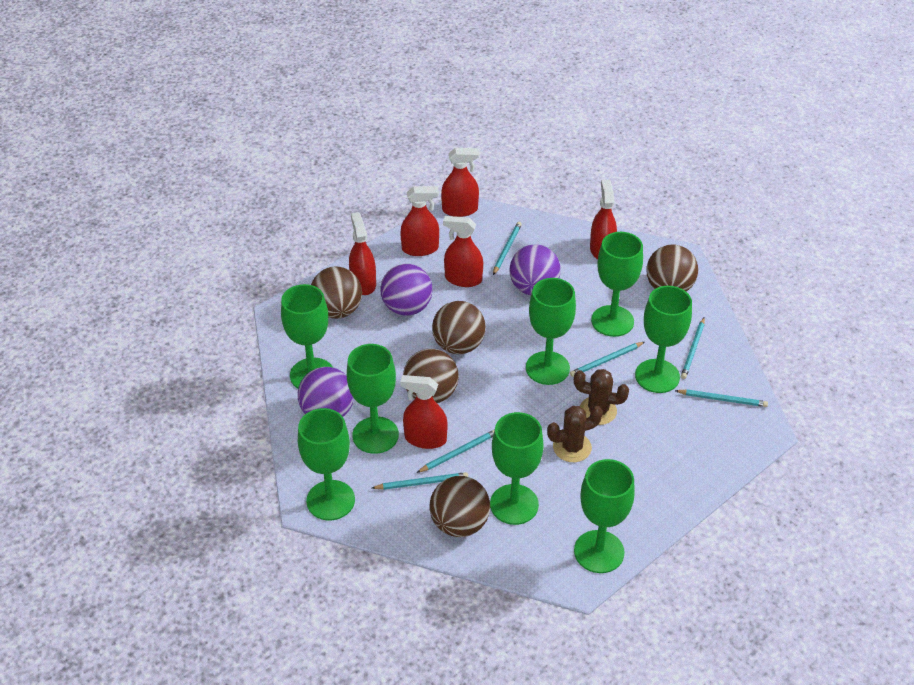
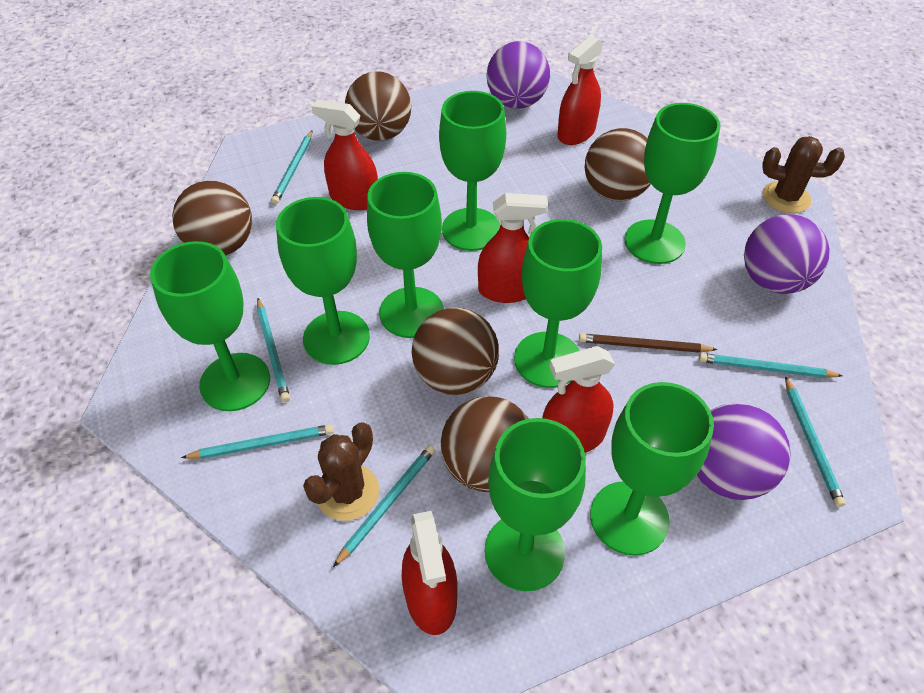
brown pencil: none = 0 -> [579,333,718,353] = 1
red spray bottle: [349,212,376,295] [400,186,439,256] [400,375,448,449] [441,148,480,217] [443,216,483,287] [590,180,617,259] = 6 -> [311,100,378,210] [402,511,458,635] [478,193,548,303] [542,346,615,453] [557,36,603,145] = 5

